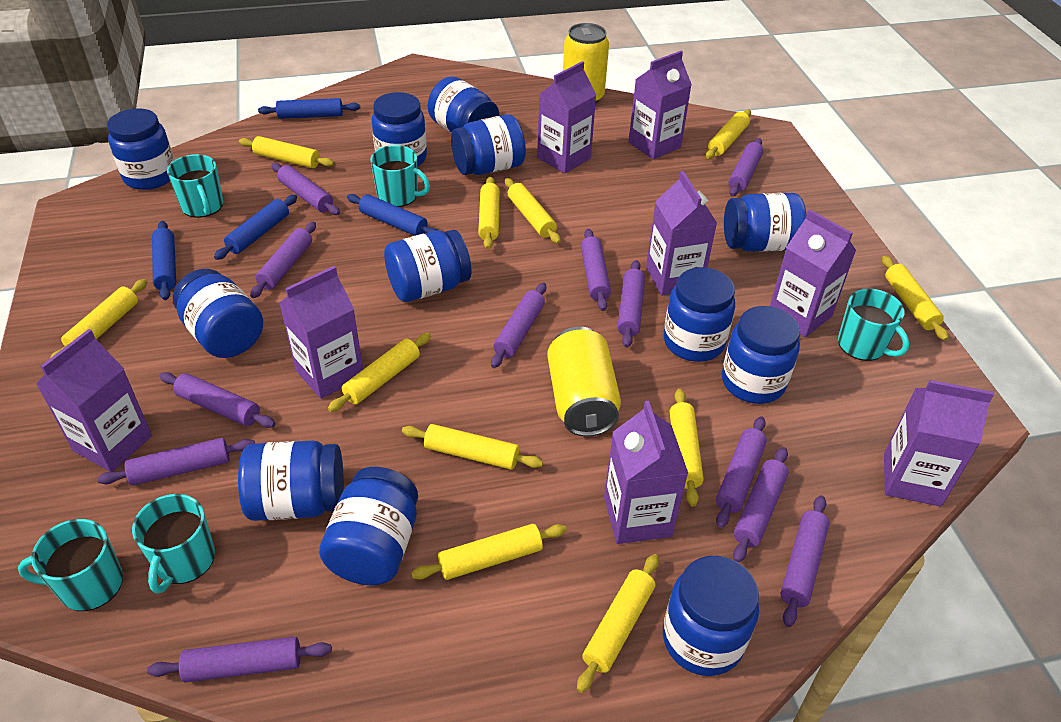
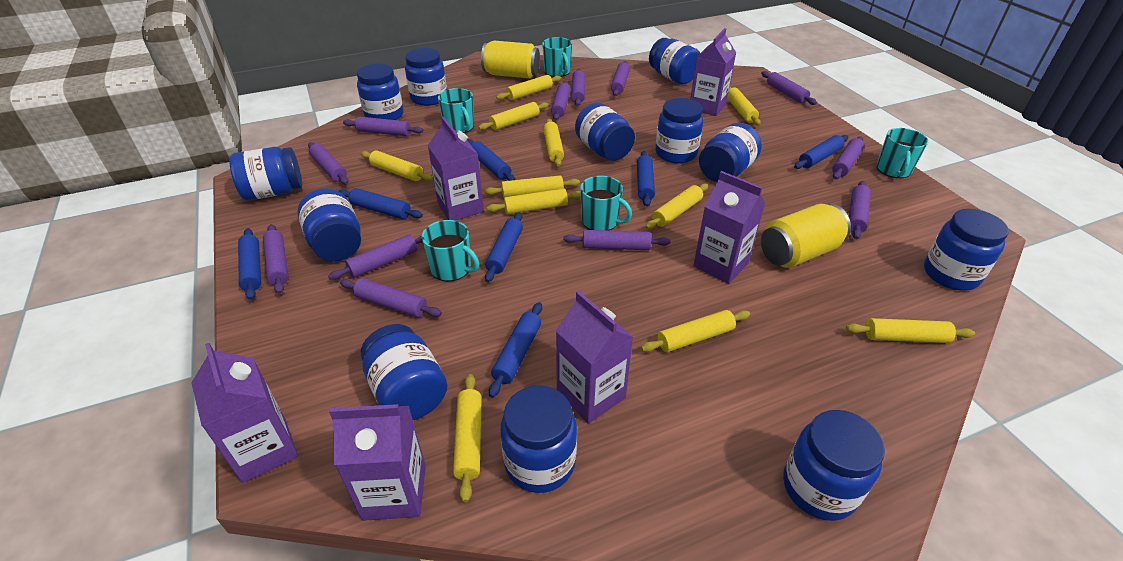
blue rolling pin: [152,221,176,300] [214,195,297,260] [258,98,360,119] [347,194,437,236] = 4 -> [238,228,261,300] [339,188,423,219] [467,139,515,181] [485,212,523,282] [489,302,542,398] [637,151,655,207] [794,135,848,169] = 7
purple carton: [36,329,152,472] [279,266,363,399] [537,61,596,173] [604,401,688,544] [629,51,692,160] [646,171,717,295] [770,209,856,337] [884,380,994,507] = 8 -> [191,343,298,483] [329,404,426,521] [427,116,484,221] [556,291,634,424] [690,28,736,116] [693,171,765,284] = 6

